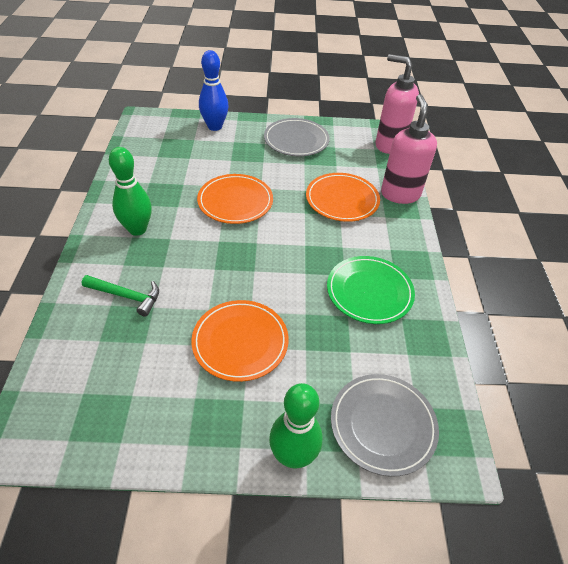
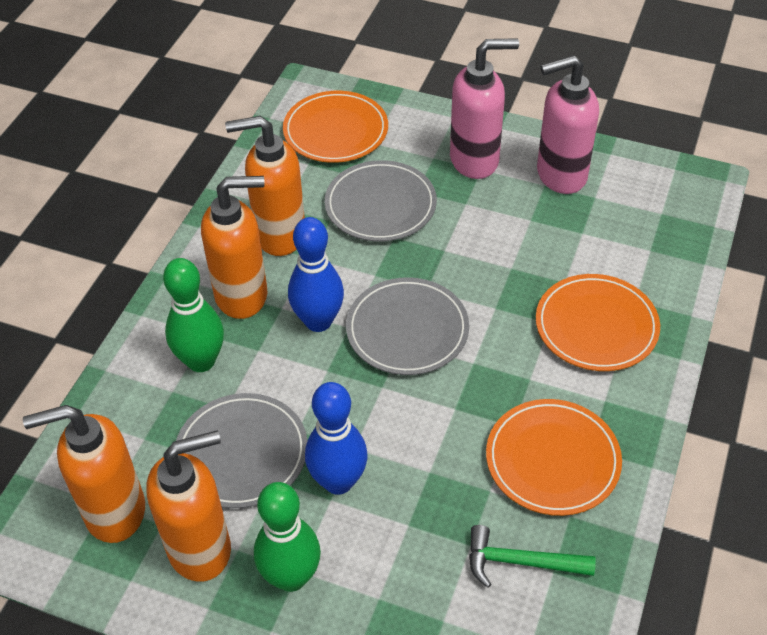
blue bowling pin: [199,50,229,131] = 1 -> [288,217,344,332] [305,382,368,495] = 2
green plate: [327,256,415,324] = 1 -> none = 0
grey plate: [264,118,330,156] [331,374,439,477] = 2 -> [176,393,308,508] [325,160,437,241] [346,277,469,375] = 3
orange soap dispenser: none = 0 -> [23,405,145,543] [146,431,231,582] [201,176,267,319] [225,116,305,256] = 4

